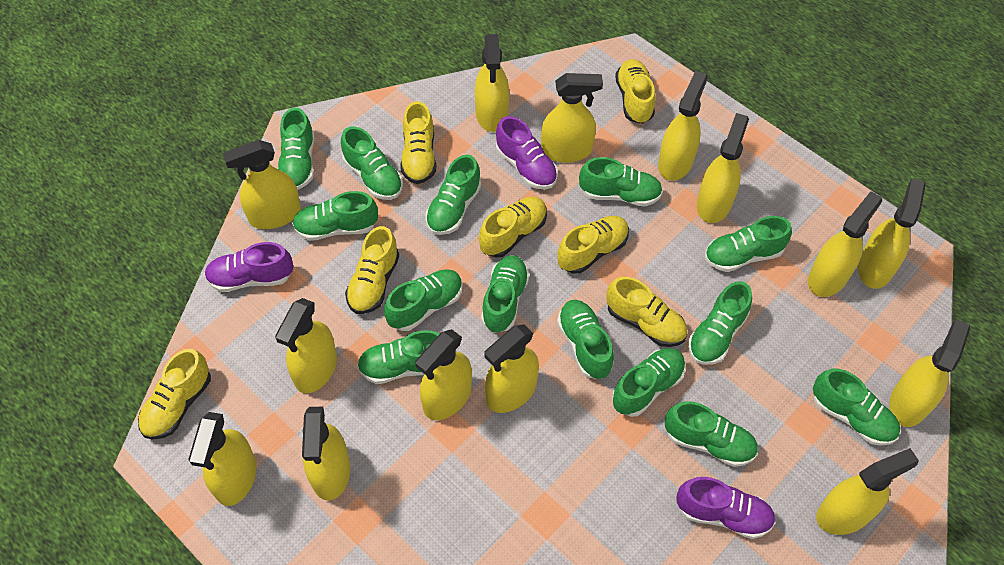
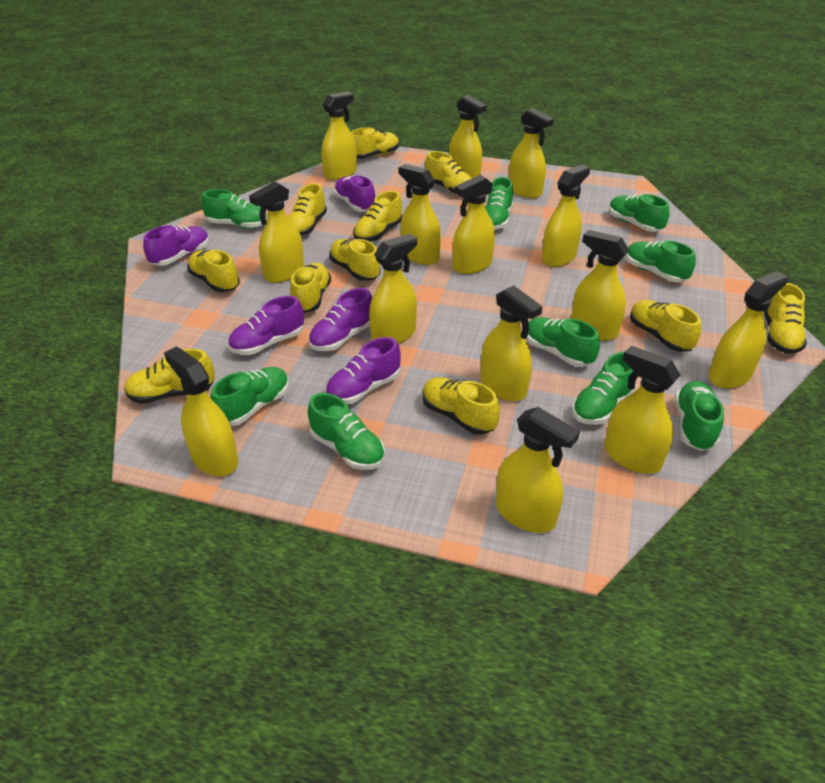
green shoe: [278,108,314,190] [292,191,378,241] [341,126,403,200] [357,330,440,384] [384,269,463,331] [425,155,481,235] [481,255,530,333] [557,300,614,379] [579,157,663,207] [612,348,686,417] [665,401,758,467] [688,281,752,365] [705,216,792,272] [813,368,900,446] = 14 -> [201,189,267,229] [211,367,289,426] [308,393,385,470] [485,177,513,230] [526,317,600,367] [572,352,636,425] [609,194,670,232] [626,241,696,282] [675,381,724,451] = 9
purple shoe: [204,242,293,292] [496,116,558,190] [676,477,775,539] = 3 -> [143,225,209,266] [228,296,304,355] [309,288,372,351] [325,337,401,404] [333,175,375,212] = 5
yellow shoe: [138,349,211,439] [345,226,399,314] [400,101,436,184] [479,197,547,258] [558,216,629,274] [606,277,687,347] [615,59,656,124] = 7 -> [124,349,215,404] [187,250,240,292] [288,183,327,236] [290,263,331,313] [329,239,381,281] [351,127,399,159] [353,191,402,242] [422,377,500,435] [425,151,472,194] [630,300,701,352] [764,283,807,354] = 11

